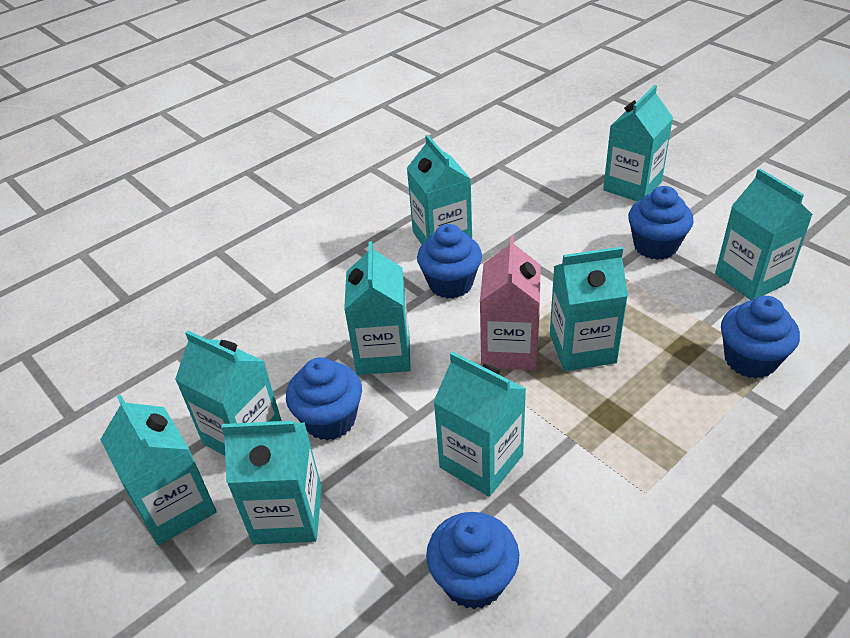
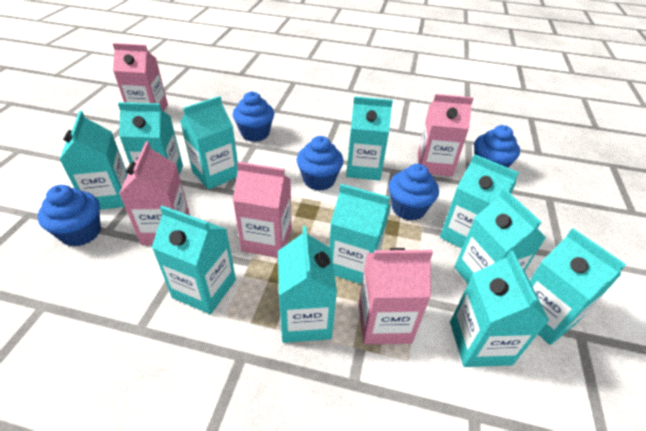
pink carton: [480,235,541,370] = 1 -> [113,43,168,111] [119,141,190,245] [233,162,292,258] [359,248,433,345] [418,94,474,177] = 5
turquoise carton: [100,394,217,545] [175,331,282,456] [221,420,322,544] [344,241,411,375] [407,135,472,244] [433,351,526,497] [550,247,628,371] [603,85,673,202] [715,169,813,300] = 9 -> [59,111,128,210] [118,102,183,175] [152,206,236,314] [180,96,238,190] [278,226,337,343] [329,184,391,284] [346,96,393,180] [440,154,519,249] [450,251,549,367] [454,189,546,284] [529,228,627,345] = 11

